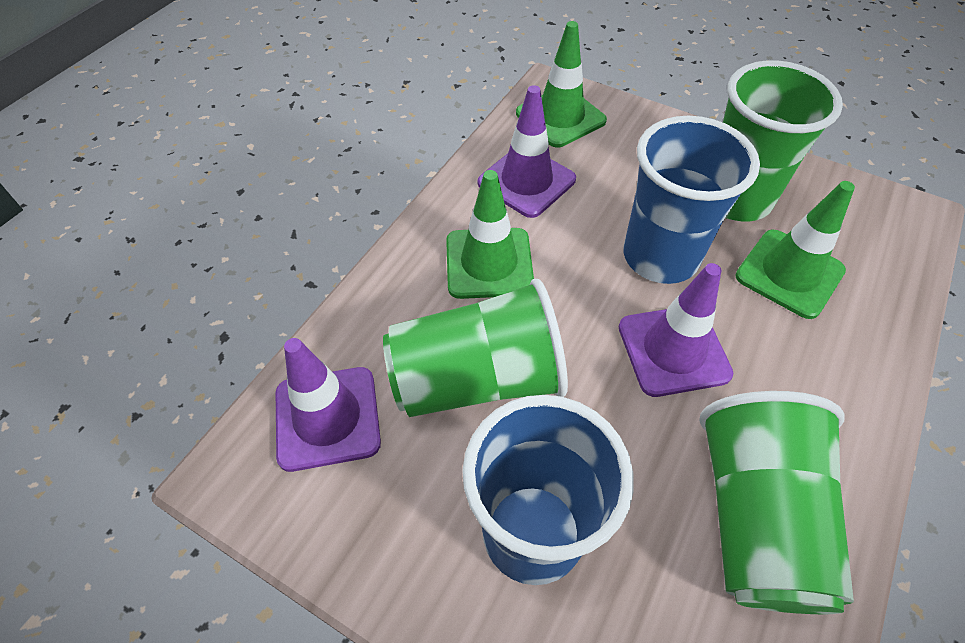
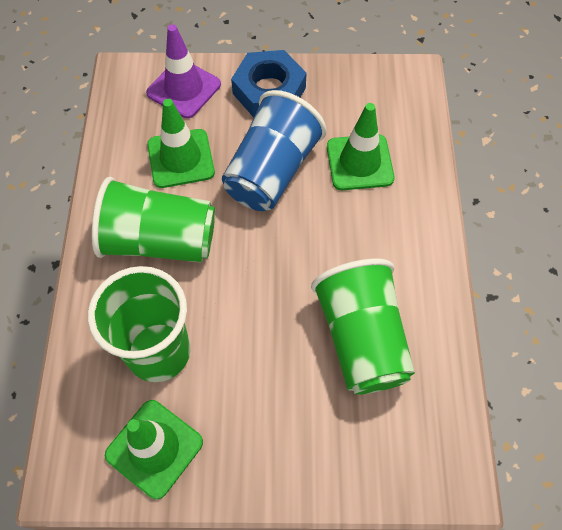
blue cup: [462,395,634,585] [623,116,760,284] = 2 -> [222,90,326,211] = 1
blue nut: none = 0 -> [231,50,307,117] = 1
purple traffic cone: [276,338,381,472] [478,85,576,218] [619,263,733,397] = 3 -> [146,24,221,118] = 1

